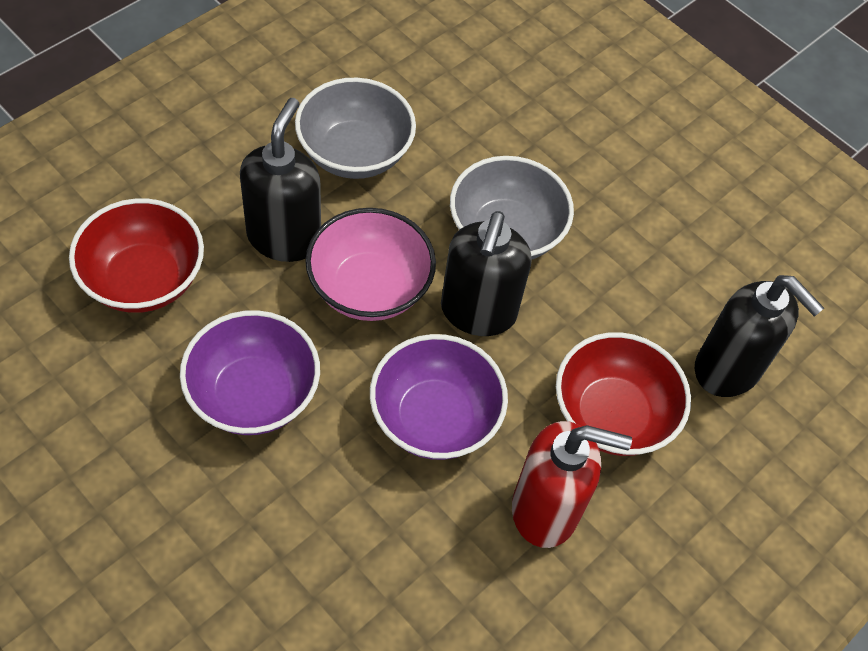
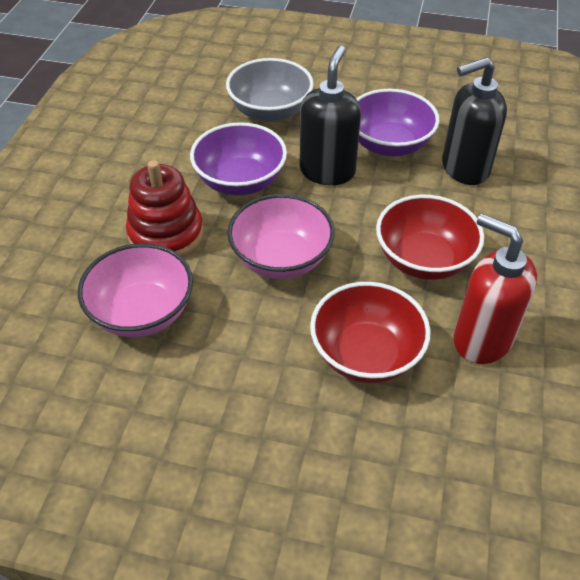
black soap dispenser: [240,98,321,262] [441,211,532,336] [695,275,824,397] = 3 -> [299,45,361,185] [442,57,507,185] = 2
grey bowl: [295,78,416,179] [450,156,574,259] = 2 -> [226,58,314,122] = 1
pink bowl: [305,208,436,321] = 1 -> [78,243,193,337] [227,194,335,279] = 2
red stacking toy: none = 0 -> [126,160,204,257] = 1

